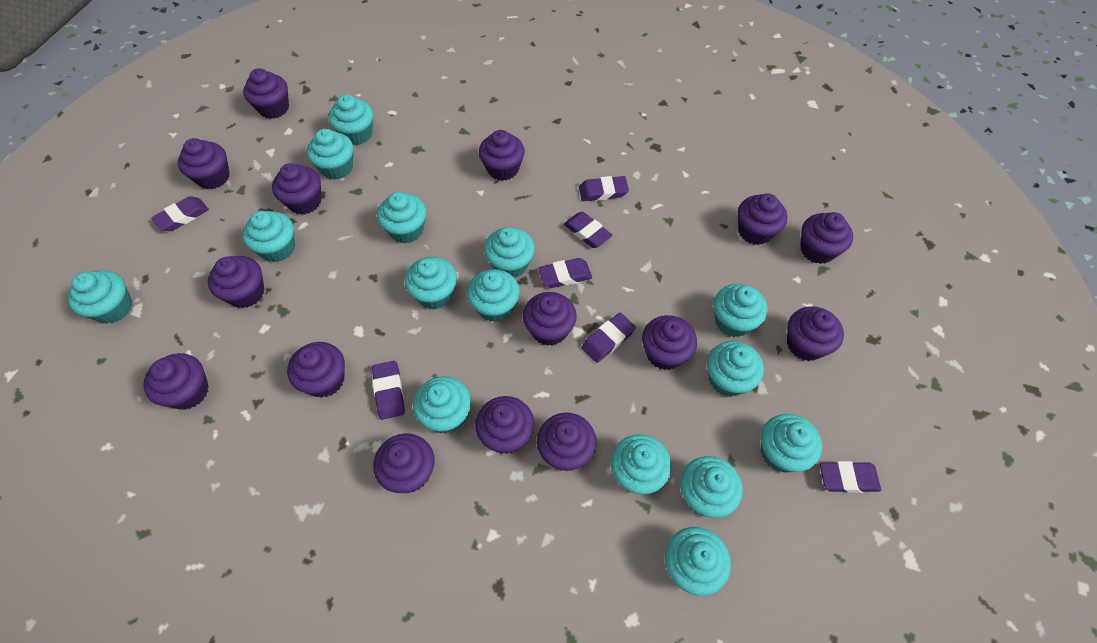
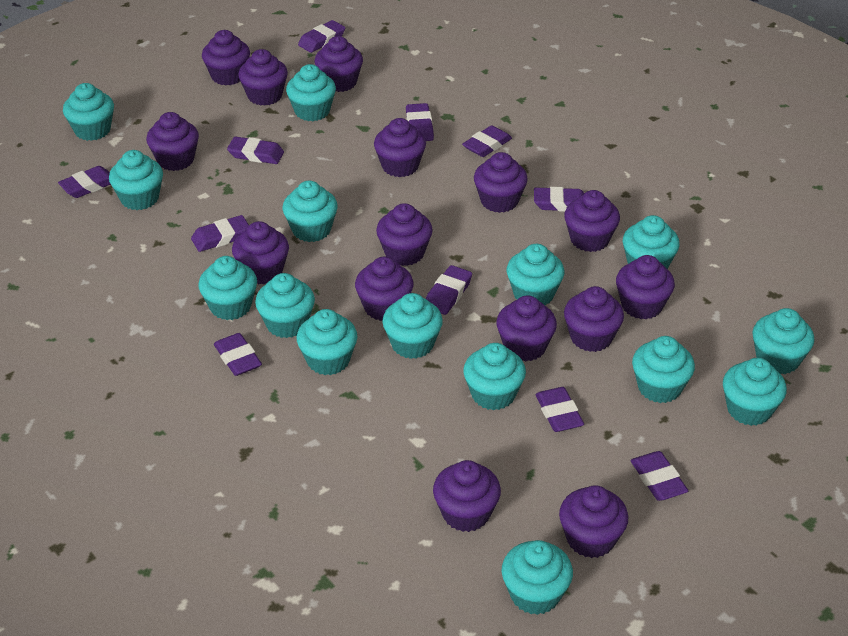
purple eraser: [151,196,209,231] [372,361,405,420] [538,258,592,288] [564,212,613,248] [579,176,629,201] [582,313,636,363] [820,461,881,493] = 7 -> [58,166,111,198] [191,215,249,252] [214,333,262,376] [227,136,284,164] [298,20,345,53] [406,103,434,141] [426,265,472,315] [462,125,512,157] [534,187,585,212] [535,387,584,432] [630,451,688,501] = 11

